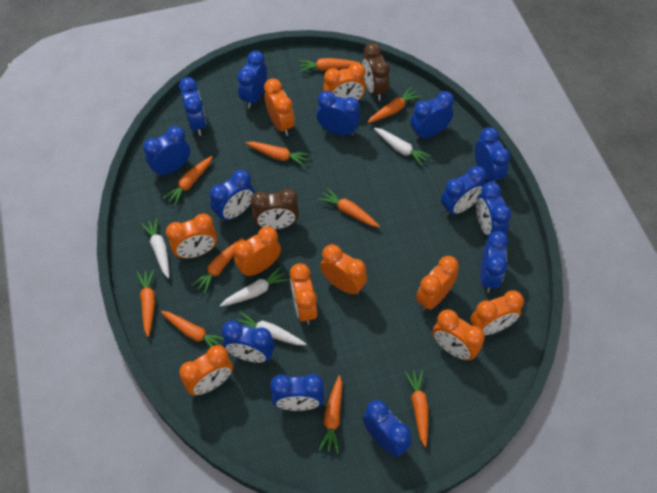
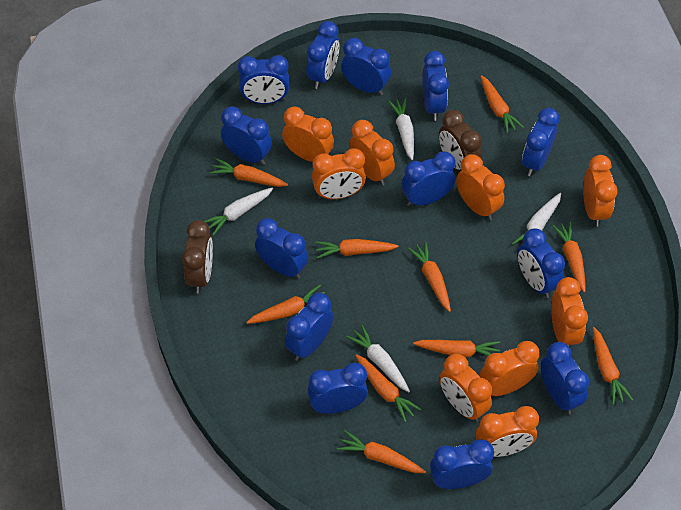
orange clock: [166,214,217,258] [179,345,233,396] [234,226,281,277] [264,78,295,136] [290,263,317,325] [320,244,367,295] [323,63,366,101] [416,256,459,311] [432,309,485,360] [470,290,524,335] = 10 -> [282,106,334,162] [312,148,366,199] [349,120,395,186] [439,354,492,422] [456,154,505,220] [475,406,539,457] [480,341,540,396] [551,277,588,349] [583,155,618,227] = 9

